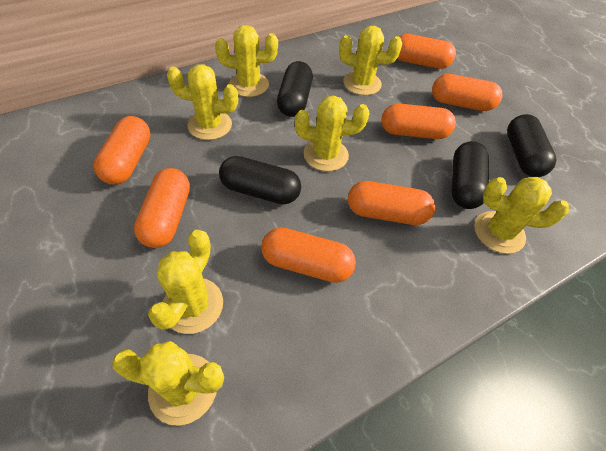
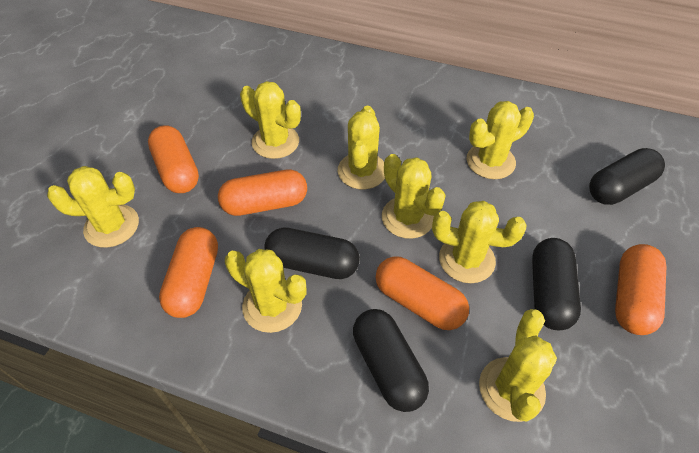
orange capsule: [94,116,151,185] [134,168,190,248] [261,228,356,283] [348,181,435,225] [381,103,456,139] [397,34,456,69] [432,74,502,111] = 7 -> [148,125,199,193] [159,227,218,318] [218,170,307,216] [376,256,469,330] [615,244,666,335] = 5
yellow cactus: [112,341,224,426] [148,230,223,334] [167,64,238,140] [215,25,278,97] [295,96,369,171] [339,26,402,95] [474,177,569,254] = 7 -> [47,166,139,248] [225,249,307,333] [240,81,301,159] [338,106,385,189] [382,154,446,239] [432,201,526,283] [467,101,534,179] [479,309,557,422] = 8

